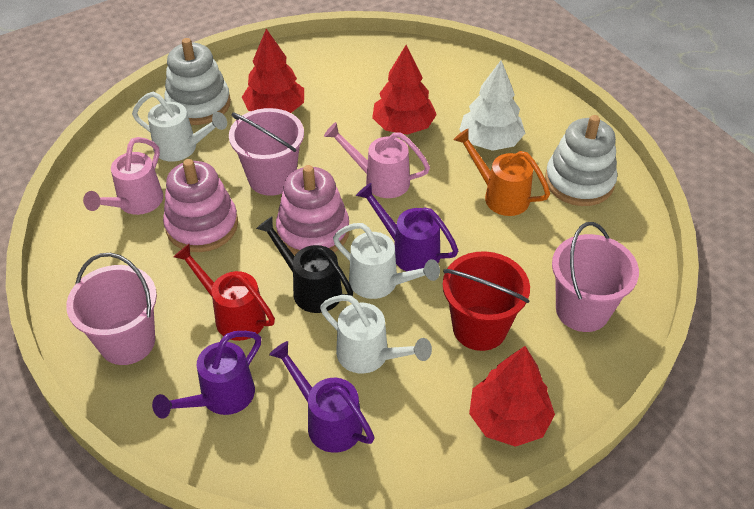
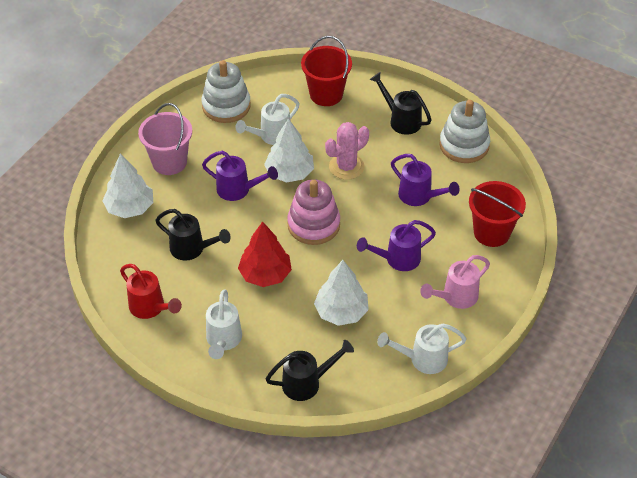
black watering can: [256,216,354,313] = 1 -> [155,209,231,261] [266,340,354,401] [370,72,432,135] = 3
orange watering can: [453,129,550,216] = 1 -> none = 0
pink bucket: [66,253,157,365] [229,108,304,196] [552,222,639,332] = 3 -> [138,103,192,175] = 1
pink cactus: none = 0 -> [325,122,369,180] = 1
pink stacking toy: [163,159,238,252] [276,165,349,255] = 2 -> [287,180,340,245] = 1
pink watering can: [83,137,163,215] [324,122,430,198] = 2 -> [420,255,490,309] = 1
red bucket: [443,251,530,351] = 1 -> [301,36,352,106] [469,181,526,247] = 2
red tree: [242,29,304,113] [372,45,437,135] [469,346,555,447] = 3 -> [238,221,292,287] = 1
white tree: [459,60,525,151] = 1 -> [102,154,153,218] [264,118,314,183] [314,260,369,326] = 3

